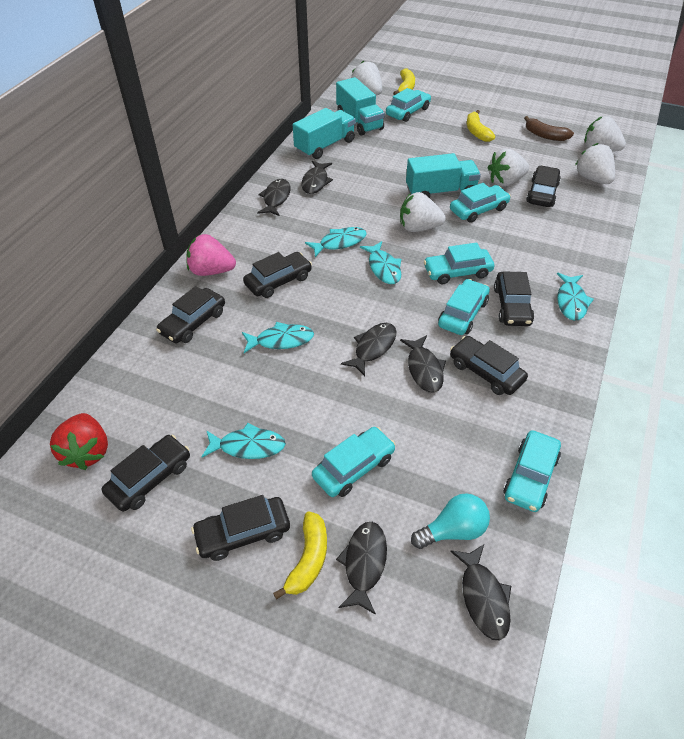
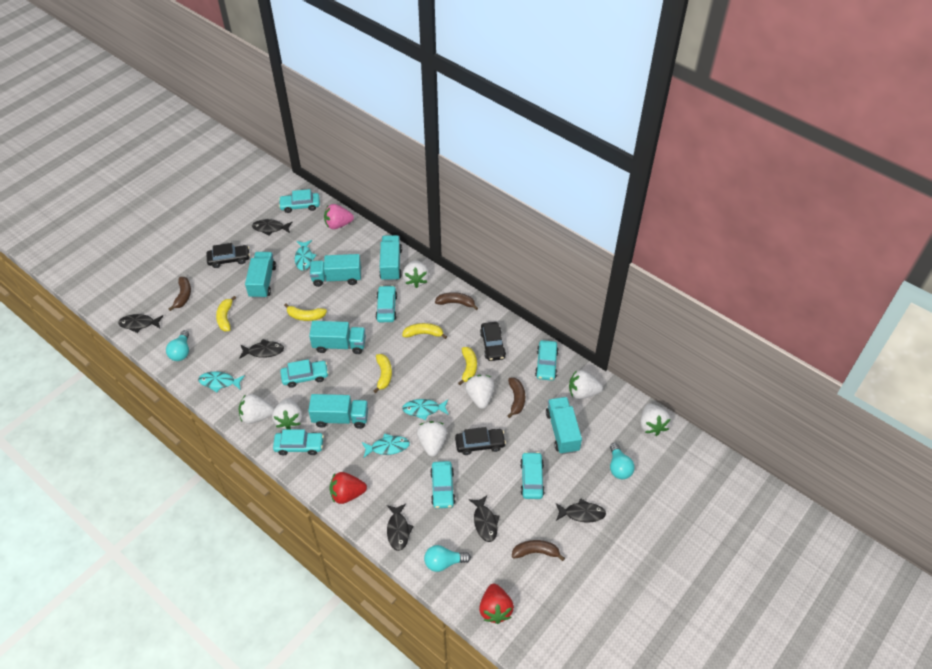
black car: [102,435,190,512] [156,286,225,344] [191,495,290,561] [243,252,312,298] [450,336,528,395] [494,271,534,326] [526,166,561,207] = 7 -> [206,243,250,268] [455,427,506,455] [480,322,506,361] = 3
brown banana: [524,116,574,141] = 1 -> [168,277,191,311] [435,292,478,310] [507,378,525,418] [512,540,565,561] = 4
red strawberry: [50,413,108,470] = 1 -> [329,472,367,504] [479,584,514,624] = 2
turquoise car: [312,427,396,497] [386,88,431,122] [424,242,494,284] [438,279,490,335] [450,183,511,223] [503,430,561,512] = 6 -> [273,430,324,455] [279,189,320,213] [280,359,329,388] [375,285,397,322] [430,461,455,509] [520,452,545,499] [535,340,559,381] = 7
turquoise fish: [202,423,286,459] [242,322,314,353] [305,227,367,257] [360,241,401,284] [557,273,594,321] = 5 -> [198,372,245,392] [295,240,316,271] [362,433,410,458] [402,399,449,420] = 4
turquoise light bulb: [411,493,490,549] = 1 -> [166,330,189,361] [424,545,471,572] [610,443,635,479] = 3
turquoise truck: [293,108,355,159] [336,77,385,136] [406,153,481,198] = 3 -> [245,252,276,299] [308,394,368,429] [309,321,366,354] [310,254,361,287] [379,235,402,281] [546,397,582,454] = 6
white strawberry: [351,61,382,95] [400,192,446,232] [488,149,529,187] [575,143,615,184] [585,116,626,152] = 5 -> [239,394,274,424] [272,398,302,430] [402,260,429,288] [417,421,447,457] [465,375,494,409] [569,370,603,399] [641,403,671,436] = 7
yellow banana: [273,511,327,599] [393,68,415,95] [467,110,495,142] = 3 -> [216,296,236,332] [284,304,327,321] [374,354,392,393] [402,323,447,339] [458,347,477,385] = 5

